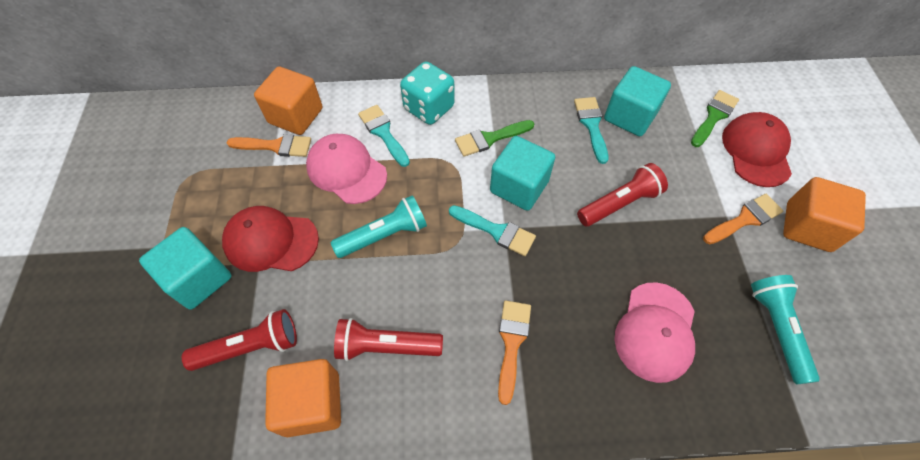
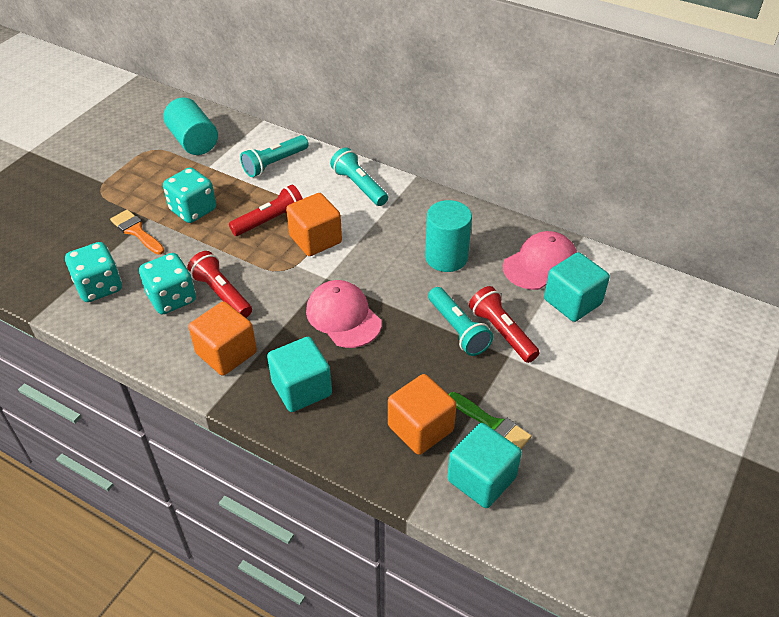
green brush: [455,120,534,157] [691,90,739,147] = 2 -> [448,392,531,449] = 1
orange brush: [227,134,311,157] [498,301,531,405] [703,194,783,244] = 3 -> [110,210,165,255] = 1
red cap: [222,206,319,272] [722,112,792,187] = 2 -> none = 0
turquoise brush: [358,105,410,167] [449,205,536,256] [574,97,608,164] = 3 -> none = 0
turquoise cylinder: none = 0 -> [163,97,218,155] [425,200,472,272] = 2
turquoise dice: [400,62,455,125] = 1 -> [65,242,122,302] [139,253,196,315] [163,167,216,223] = 3
turquoise flashlight: [331,195,427,258] [751,275,820,384] = 2 -> [240,135,309,177] [330,147,388,206] [428,287,493,356] = 3

